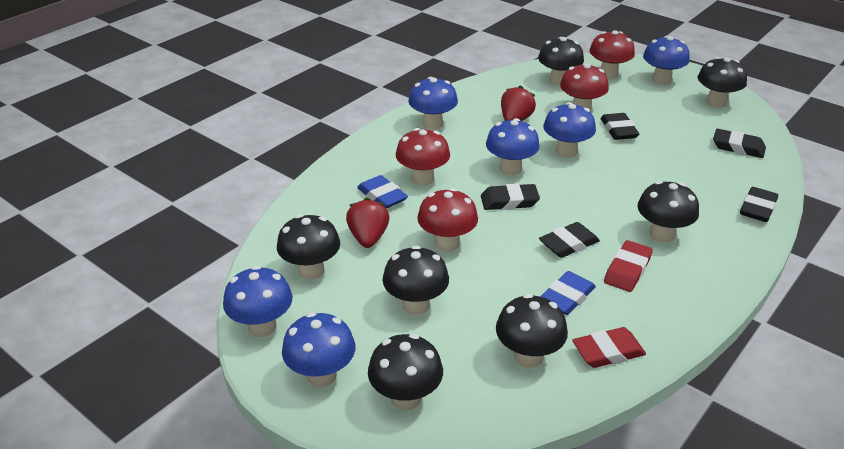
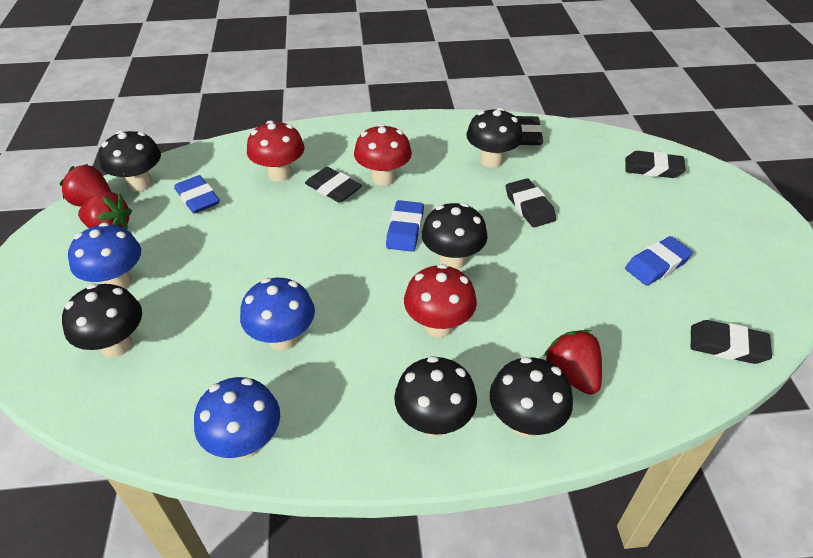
black mushroom: [277,214,340,280] [368,334,443,411] [383,245,449,315] [496,294,568,368] [538,37,584,86] [638,181,699,243] [698,57,747,108] = 7 -> [62,284,142,357] [99,130,161,192] [394,356,477,437] [421,203,488,269] [467,108,523,168] [489,357,573,437] = 6
blue eraser: [357,175,408,208] [540,271,596,315] = 2 -> [174,175,220,214] [386,200,424,252] [625,236,693,286] = 3
blue mushroom: [223,266,293,337] [282,312,355,387] [408,77,458,130] [486,118,540,175] [543,102,596,158] [643,36,690,85] = 6 -> [68,223,141,289] [194,377,280,458] [240,278,315,351] = 3
red eraser: [572,327,646,368] [604,240,653,292] = 2 -> none = 0
red mushroom: [396,128,450,186] [417,188,478,252] [560,63,609,112] [589,30,635,79] = 4 -> [247,121,305,182] [354,124,412,186] [404,264,477,338] = 3
red strawberry: [346,198,389,248] [501,85,536,121] = 2 -> [60,164,111,207] [78,191,132,230] [543,330,602,395] = 3

